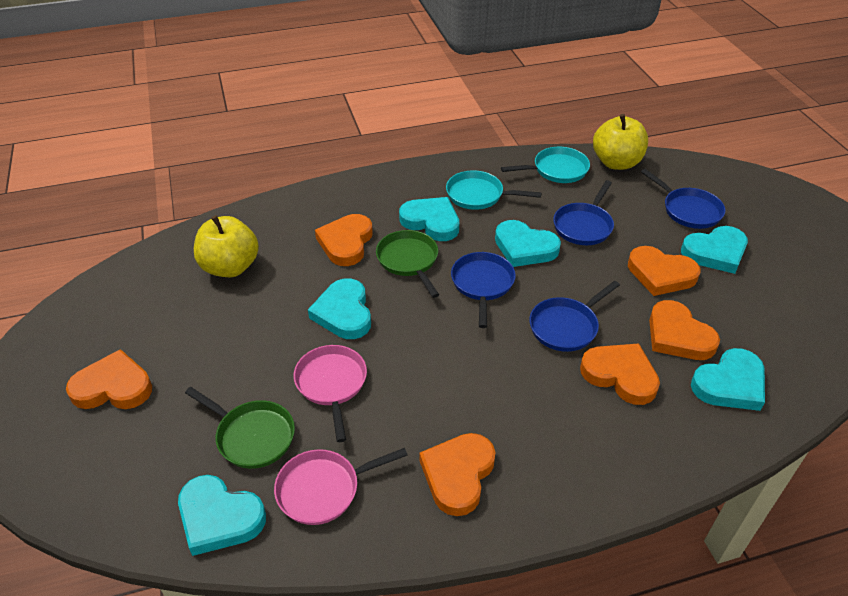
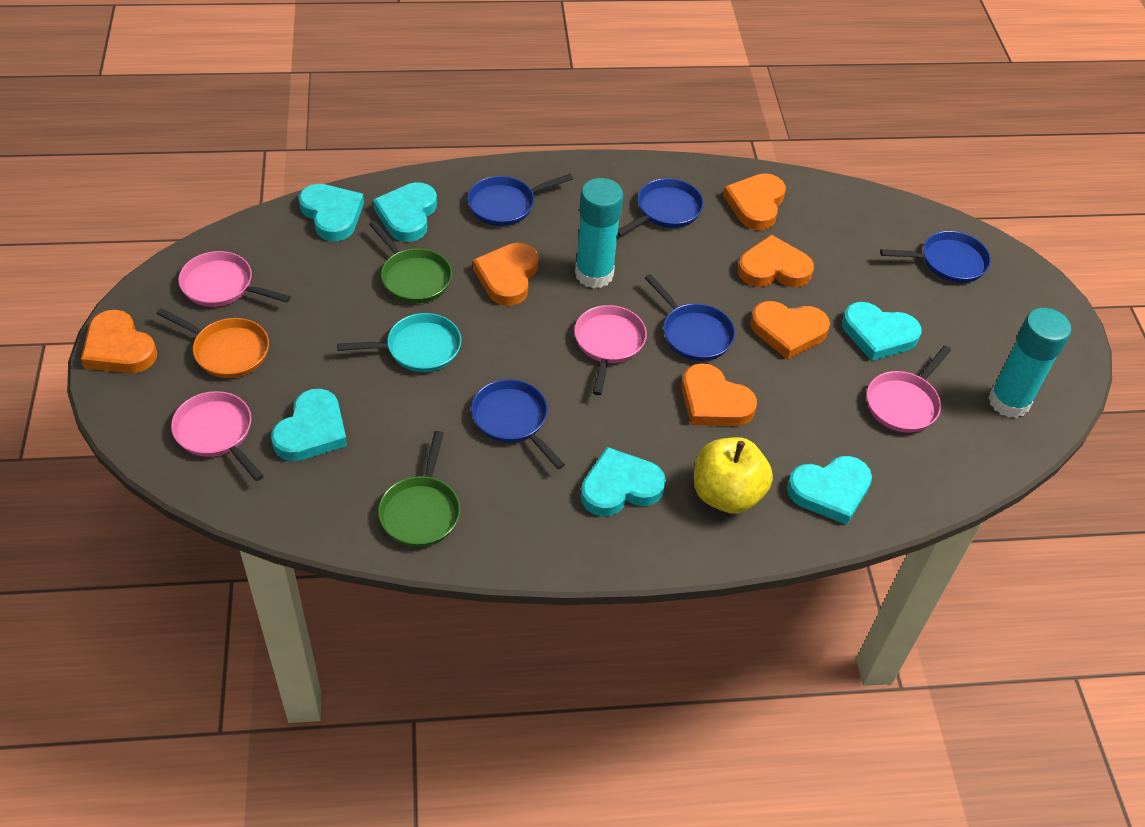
blue pan: [451,252,516,328] [529,281,620,352] [553,180,614,245] [641,169,725,229] = 4 -> [467,174,573,226] [471,379,565,469] [617,178,704,237] [645,274,735,361] [880,231,991,283] = 5
orange pan: none = 0 -> [156,308,269,378] = 1
pink pan: [274,448,408,525] [294,345,367,442] = 2 -> [171,391,264,481] [178,251,291,307] [574,305,647,395] [867,345,951,433] = 4
turquoise glue stick: none = 0 -> [575,178,624,288] [988,308,1071,418] = 2
turquoise pan: [446,170,542,210] [501,147,590,183] = 2 -> [337,313,461,372] = 1
yellow apple: [194,215,259,277] [593,114,648,170] = 2 -> [694,437,773,514] = 1

